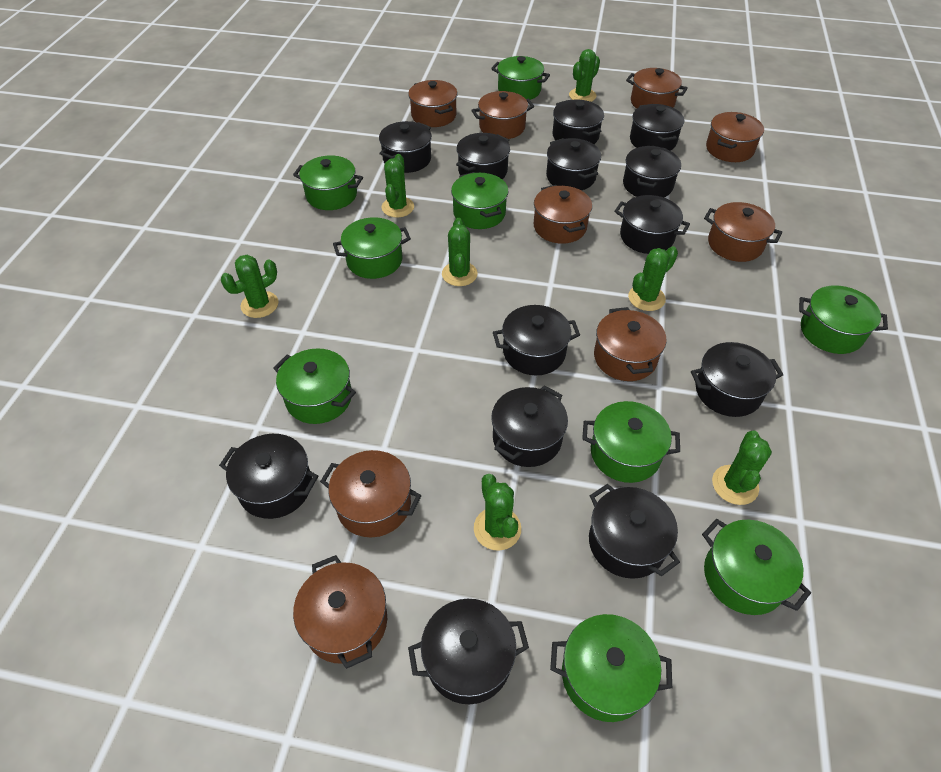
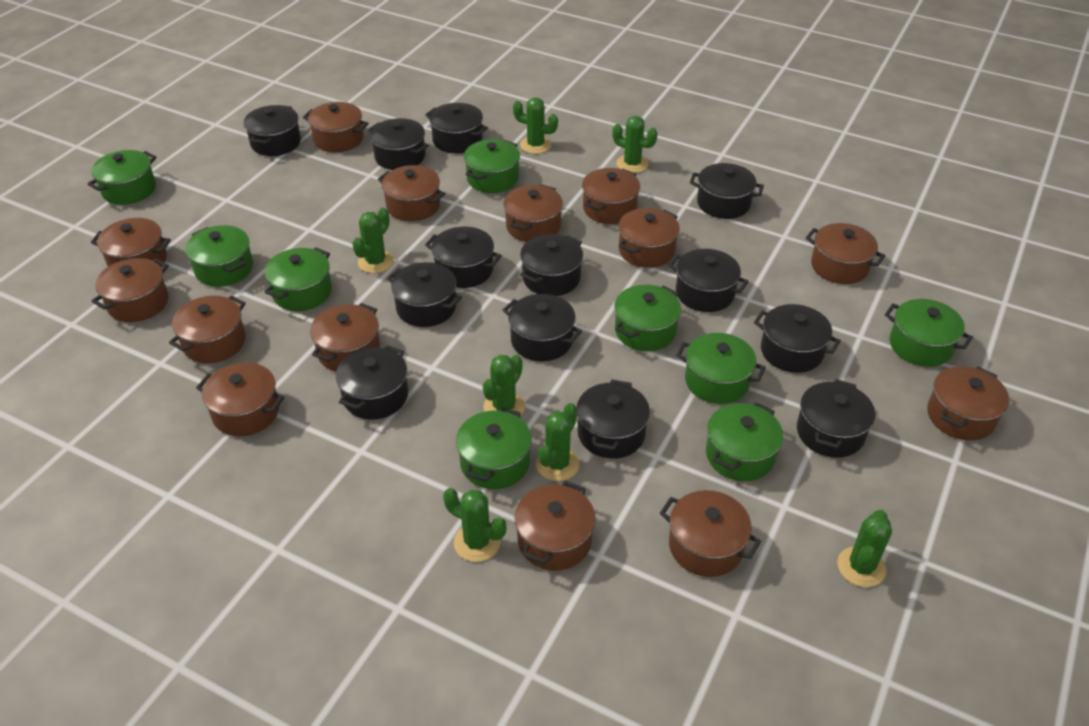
brown pot: [293,555,387,669] [320,450,421,538] [408,80,457,127] [471,91,534,139] [533,185,592,244] [594,307,666,381] [626,68,688,109] [704,202,782,262] [706,112,764,162] = 9 -> [91,218,171,267] [91,258,169,322] [169,295,246,363] [196,362,284,436] [303,102,369,153] [310,303,380,372] [378,165,445,221] [503,184,563,242] [515,481,596,571] [582,168,640,224] [618,208,680,268] [660,490,761,577] [806,223,885,284] [927,366,1009,441] = 14

